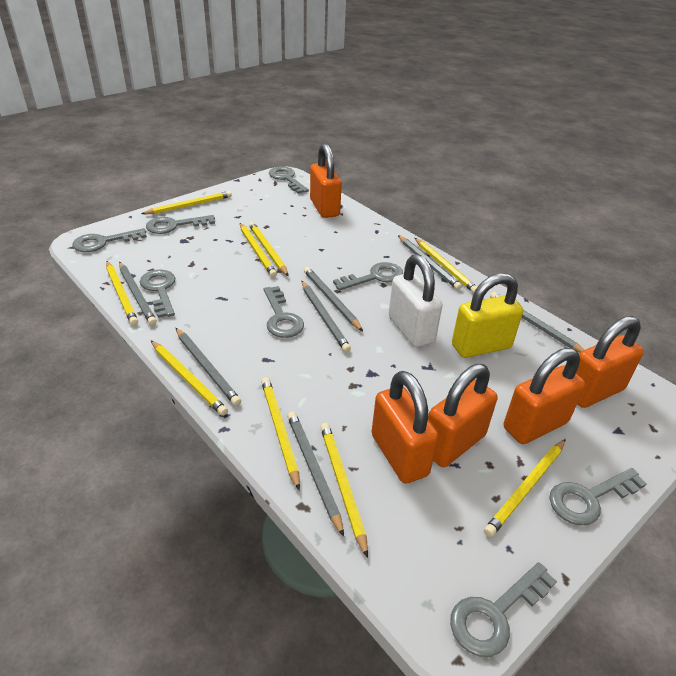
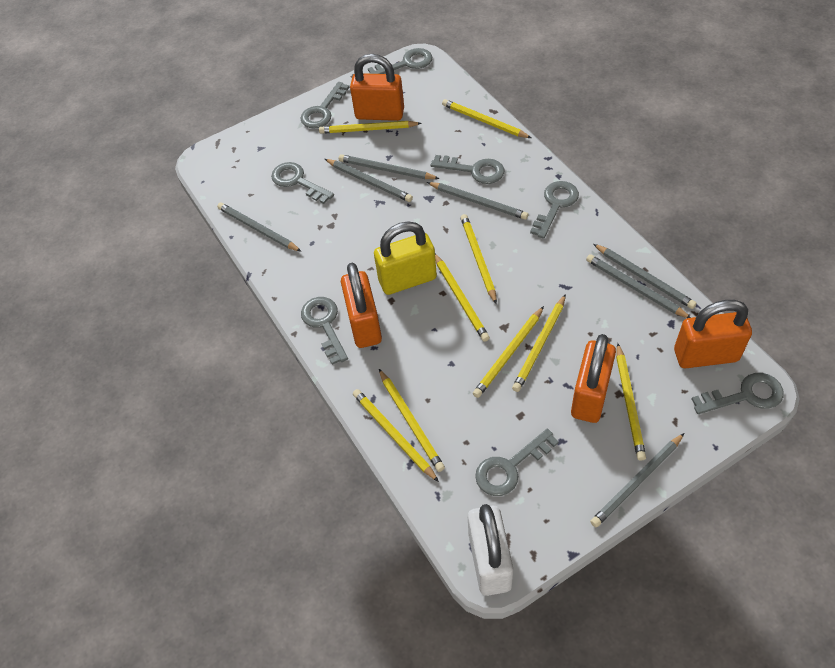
orange padlock: [310,143,342,218] [372,371,439,484] [428,364,498,467] [504,348,585,444] [576,316,644,408] = 5 -> [341,263,382,348] [350,54,404,121] [571,334,616,423] [674,300,752,368] = 4

